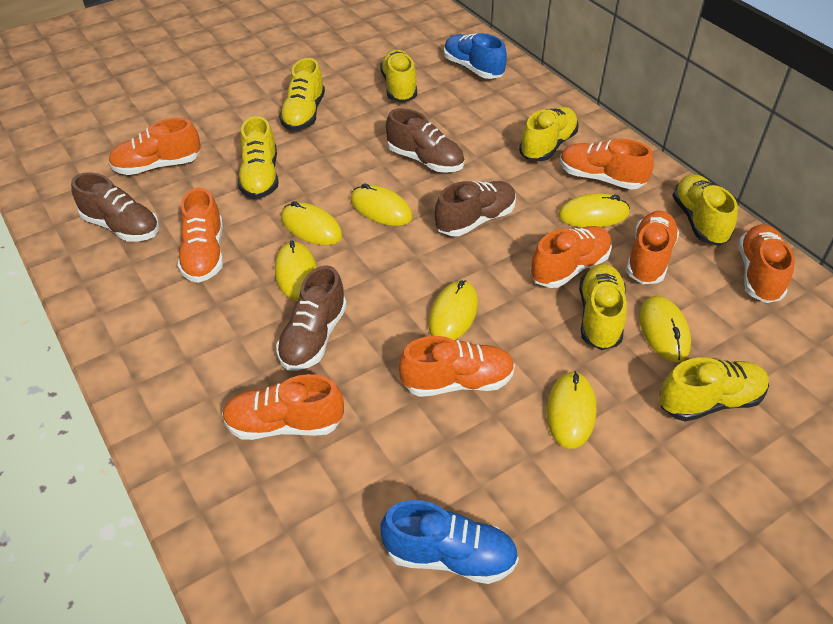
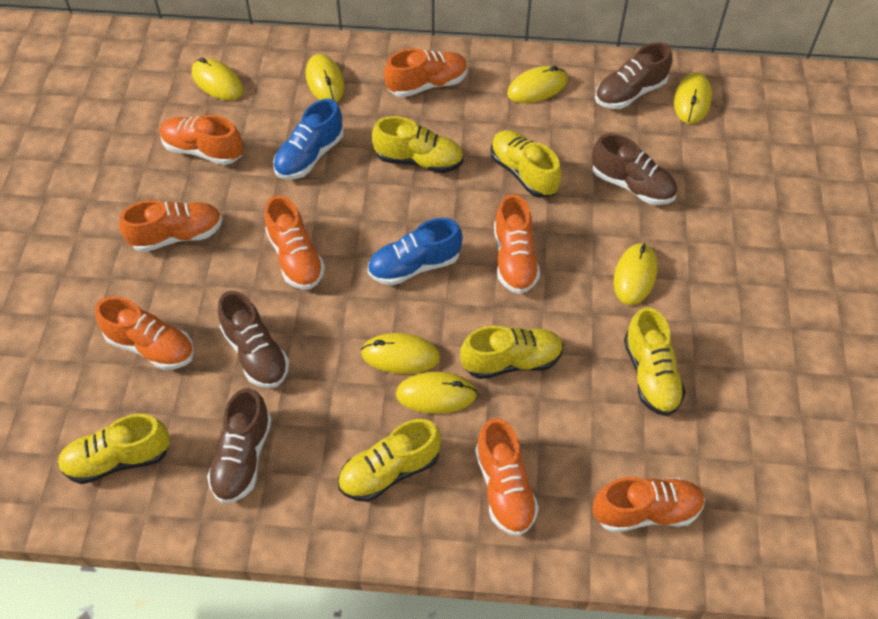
yellow shoe: [238,116,278,199] [279,58,325,131] [380,49,417,102] [519,107,578,161] [579,264,627,350] [659,358,769,421] [672,174,738,246] = 7 -> [58,414,170,484] [338,419,441,502] [372,116,463,173] [460,325,563,379] [491,130,562,198] [624,307,686,416] = 6

